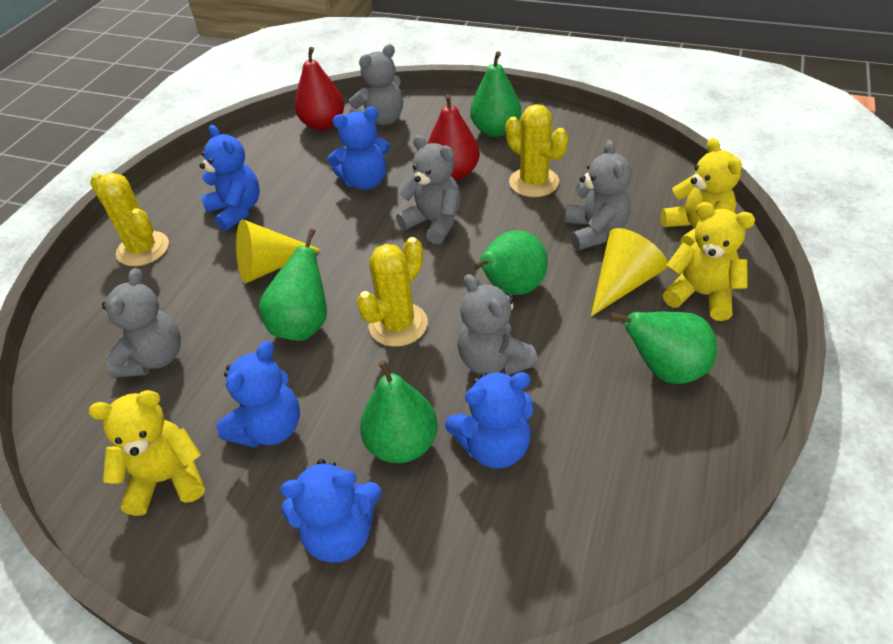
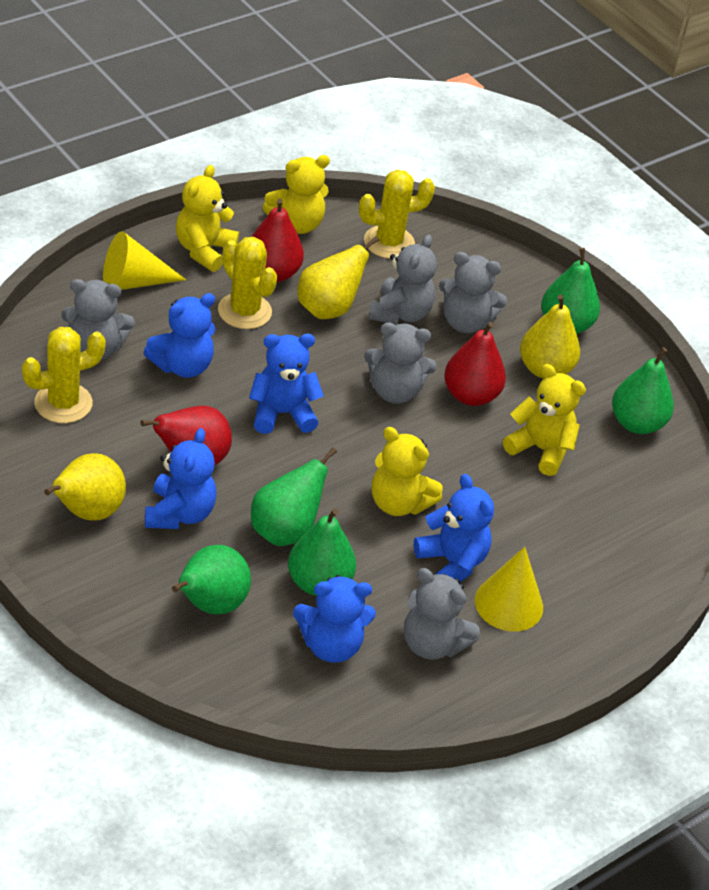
red pear: [294,47,344,131] [427,94,480,181] = 2 -> [141,406,232,466] [251,199,304,282] [444,322,506,406] = 3
yellow pear: none = 0 -> [44,453,126,521] [297,236,379,319] [520,295,580,379] = 3
yellow teddy bear: [89,390,205,516] [660,138,742,247] [663,202,755,321] = 3 -> [176,165,239,272] [262,155,330,234] [371,427,443,516] [503,364,586,476] = 4

